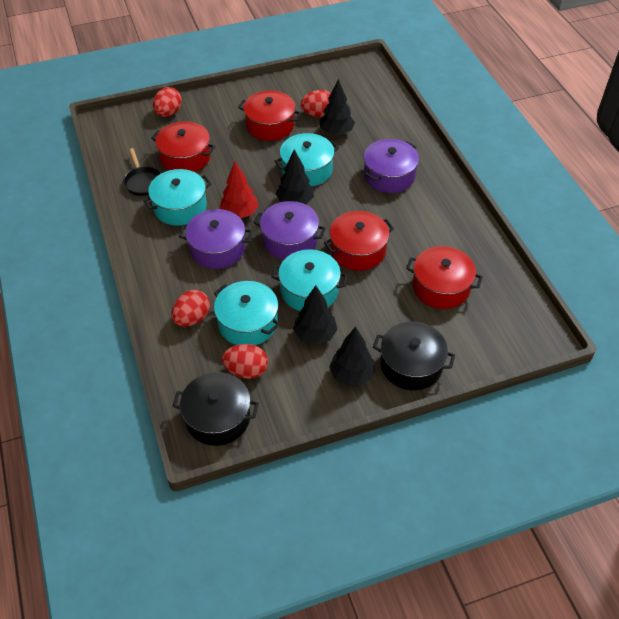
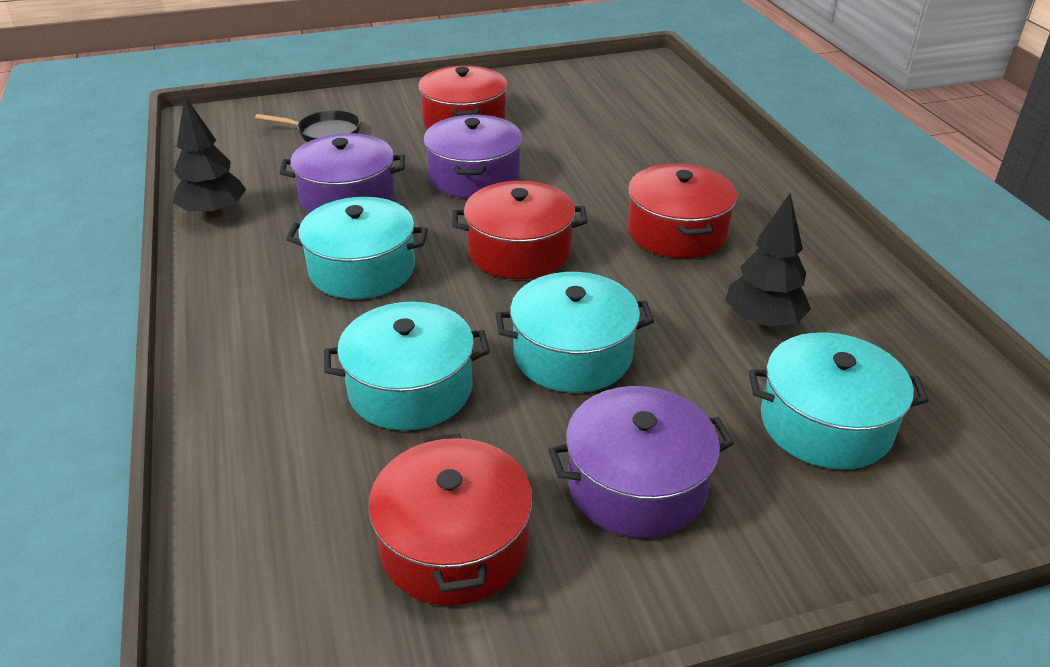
black pot: [172,372,259,446] [373,321,455,390] = 2 -> none = 0
black tree: [276,149,314,204] [293,285,337,345] [320,79,355,135] [329,327,375,386] = 4 -> [173,95,246,218] [725,193,811,328] = 2
red egg: [153,87,182,117] [171,290,210,327] [222,344,268,379] [301,90,331,117] = 4 -> none = 0
red tree: [220,162,259,218] = 1 -> none = 0

